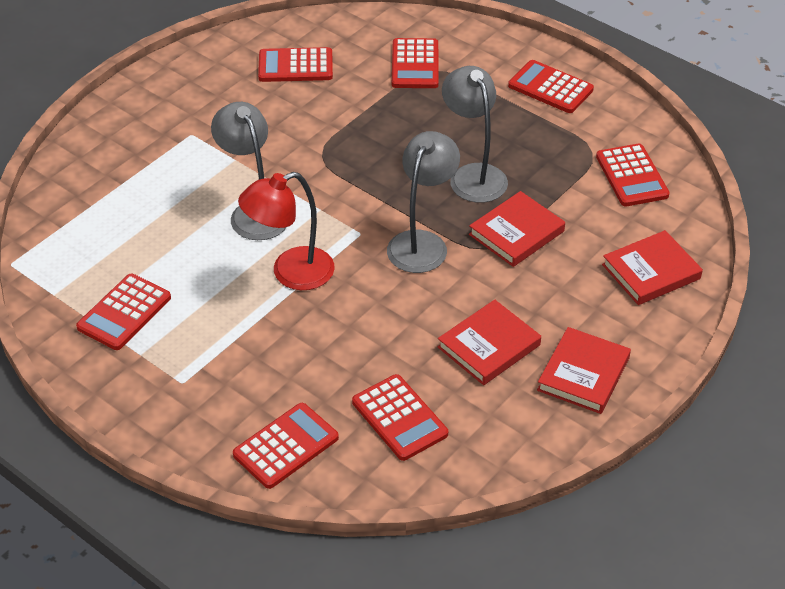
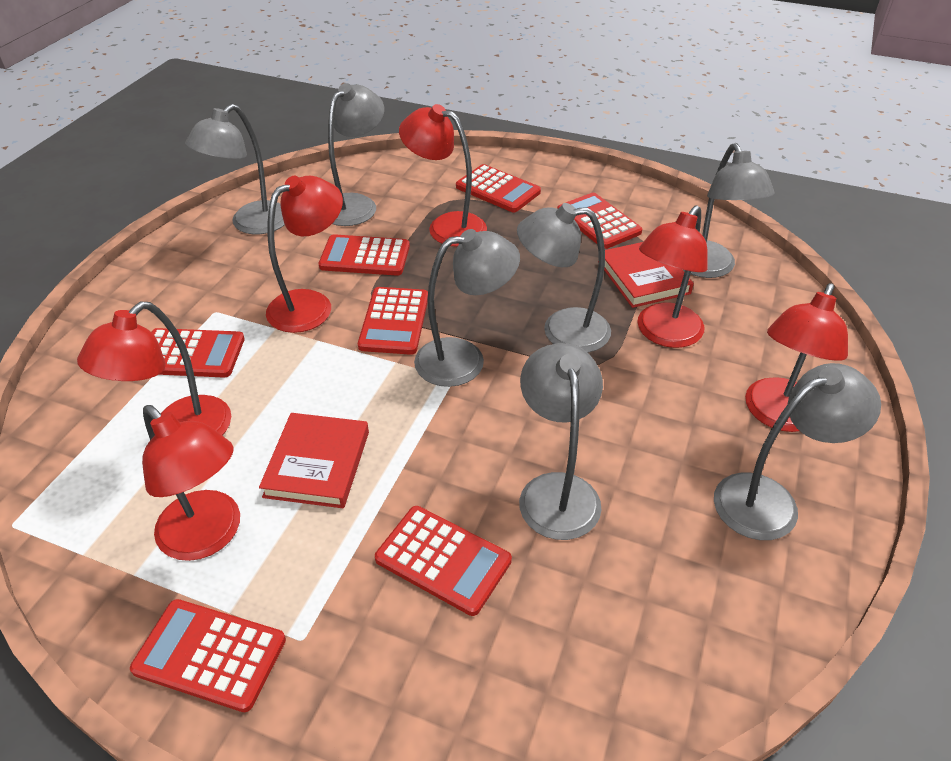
grey lamp: [211,102,286,240] [387,131,460,273] [442,66,508,203] = 3 -> [185,104,285,234] [328,83,384,226] [414,229,520,387] [517,203,611,353] [519,343,603,540] [683,143,775,278] [714,363,881,540] = 7
red book: [438,300,541,385] [469,191,565,267] [537,327,631,414] [602,230,703,305] = 4 -> [259,413,369,508] [604,242,694,308] = 2
red lamp: [238,172,335,290] = 1 -> [77,302,231,435] [142,405,240,561] [266,176,343,333] [399,104,487,247] [637,205,708,348] [745,283,848,432] = 6

